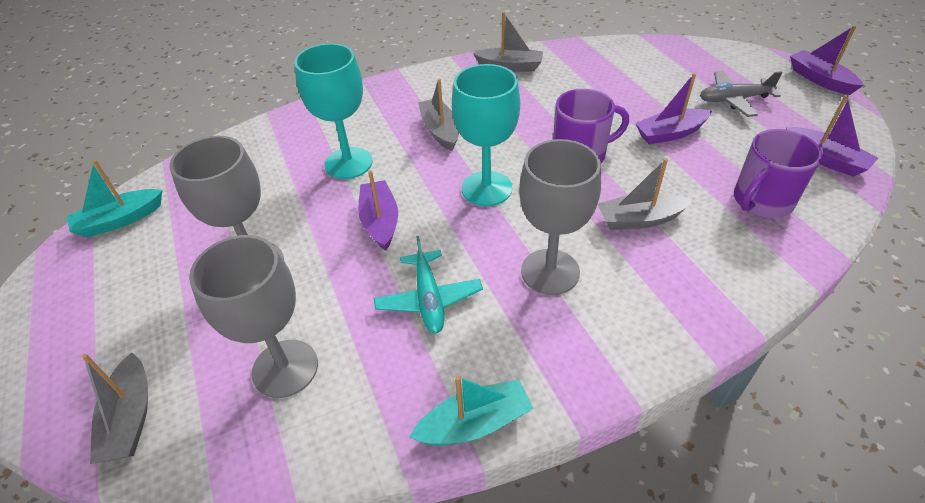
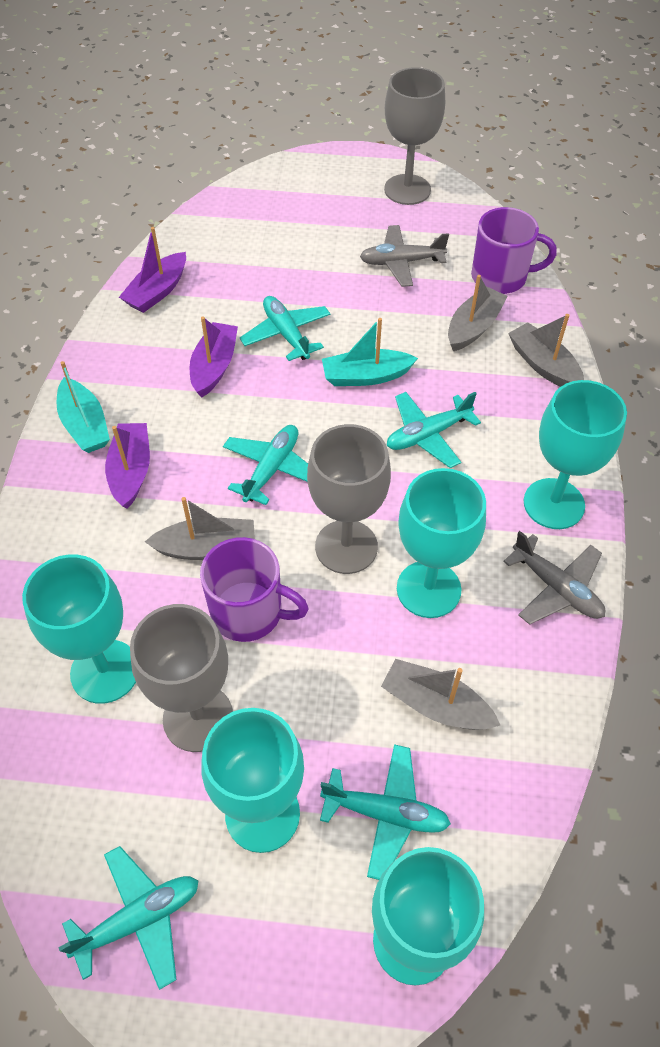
grey plane: [700,71,783,117] = 1 -> [360,225,449,287] [503,531,605,625] = 2
purple boat: [358,170,398,251] [635,73,712,145] [786,95,878,177] [790,25,864,95] = 4 -> [105,423,150,509] [119,227,186,313] [190,316,238,397] = 3
turquoise goblet: [294,43,373,179] [452,64,520,206] = 2 -> [22,554,136,704] [201,708,304,853] [372,847,484,985] [397,468,486,618] [524,380,627,529] = 5
turquoise plane: [374,236,483,333] = 1 -> [59,846,198,990] [223,425,308,505] [240,296,330,361] [320,744,451,880] [387,392,481,468] = 5

